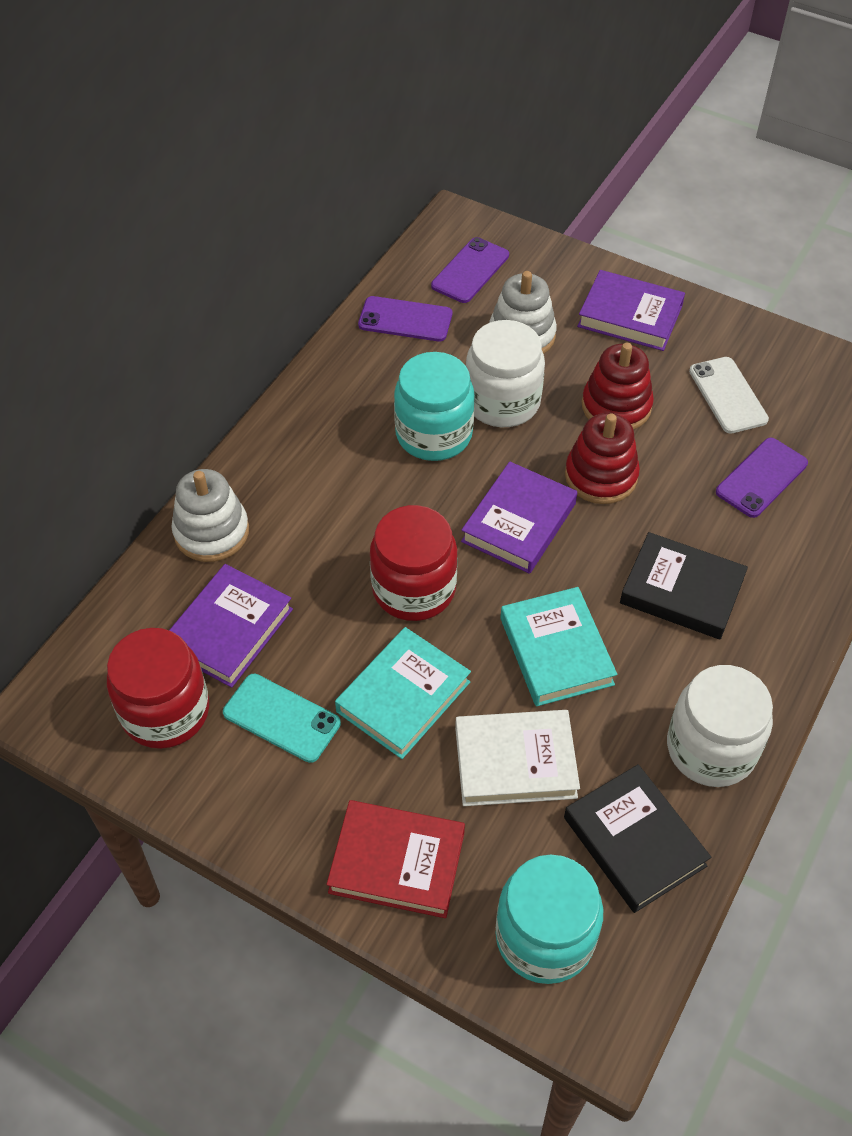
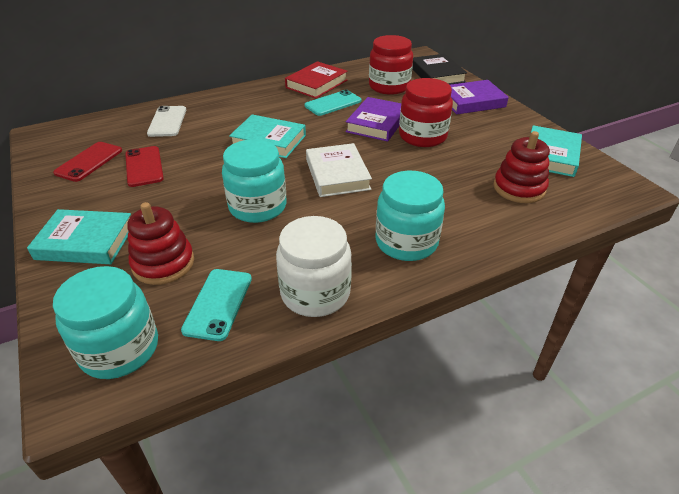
black book: [564,764,711,913] [620,532,748,639] = 2 -> [412,54,467,85] = 1
purple book: [169,564,293,688] [461,461,577,574] [577,270,685,351] = 3 -> [346,97,401,142] [450,80,509,114] = 2
purple phone: [358,296,452,341] [431,237,509,303] [716,438,808,518] = 3 -> none = 0
red phone: none = 0 -> [53,142,122,182] [125,146,164,187] = 2
turquoise book: [335,627,471,759] [500,587,617,706] = 2 -> [27,209,131,264] [229,114,306,158] [531,125,582,177] = 3
turquoise jar: [394,352,475,461] [495,854,603,984] = 2 -> [53,266,158,379] [222,139,287,223] [376,171,445,261] = 3
turquoise phone: [223,674,341,763] = 1 -> [181,269,252,341] [305,90,361,116] = 2
white jar: [466,320,545,427] [667,665,773,787] = 2 -> [276,216,352,317] = 1
white stacking toy: [171,469,249,562] [489,271,557,354] = 2 -> none = 0

